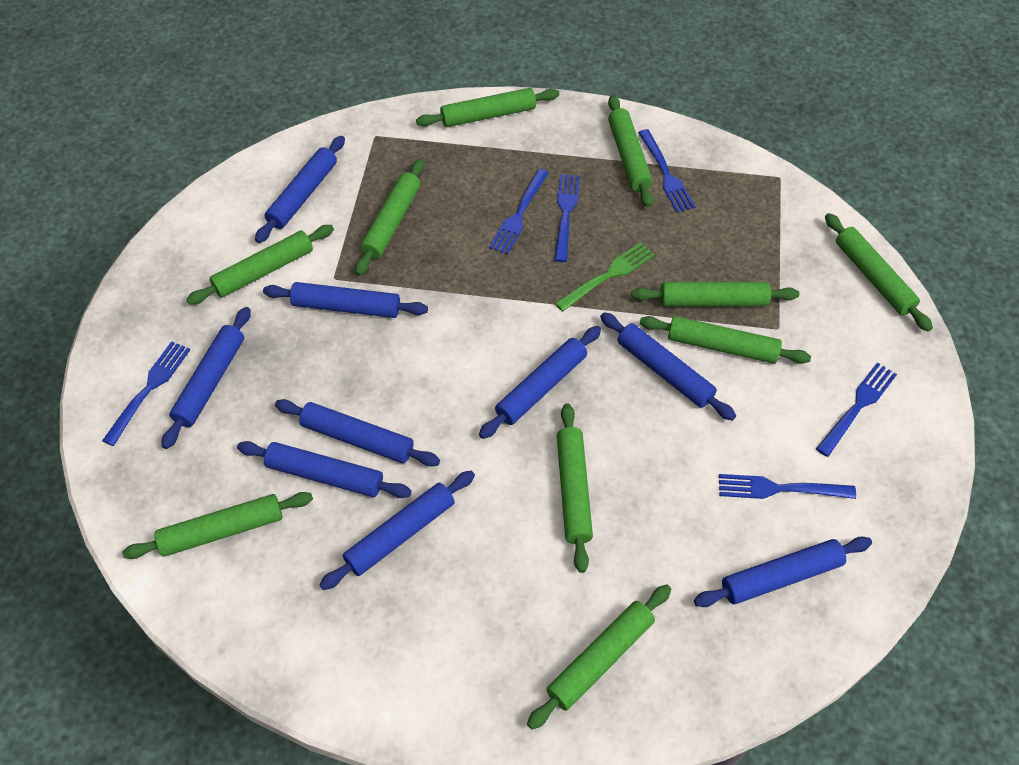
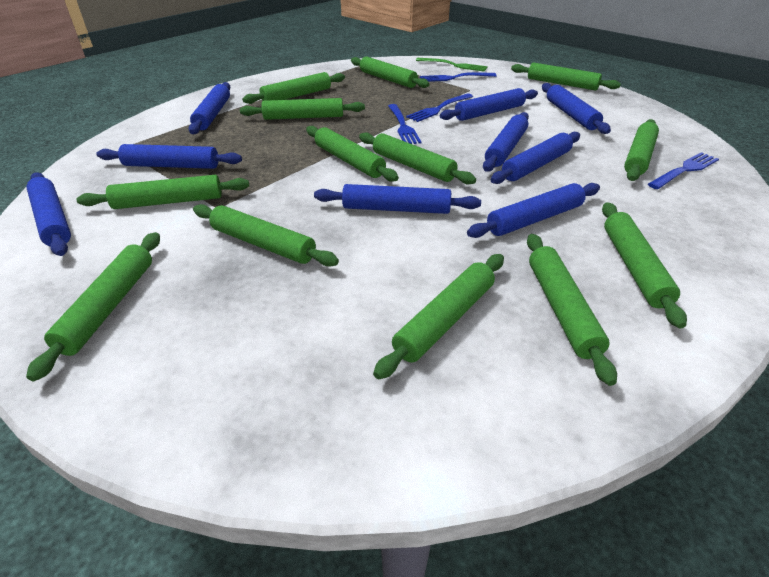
blue fork: [102,341,190,446] [489,169,549,255] [554,174,580,262] [638,129,695,212] [719,474,856,499] [816,362,897,457] = 6 -> [388,104,421,144] [406,94,473,122] [420,72,497,82] [648,152,719,189] = 4
green rolling pin: [122,492,313,559] [186,225,334,305] [355,159,424,276] [416,88,559,127] [527,584,671,729] [557,403,593,573] [608,95,653,208] [632,282,799,306] [640,316,811,364] [825,213,933,332] = 10 -> [26,232,160,381] [76,175,249,209] [193,204,339,267] [240,98,365,120] [242,72,345,104] [306,126,399,182] [351,56,430,88] [359,132,476,185] [373,254,504,379] [511,62,621,91] [527,234,617,386] [602,202,687,329] [624,119,659,181] = 13

